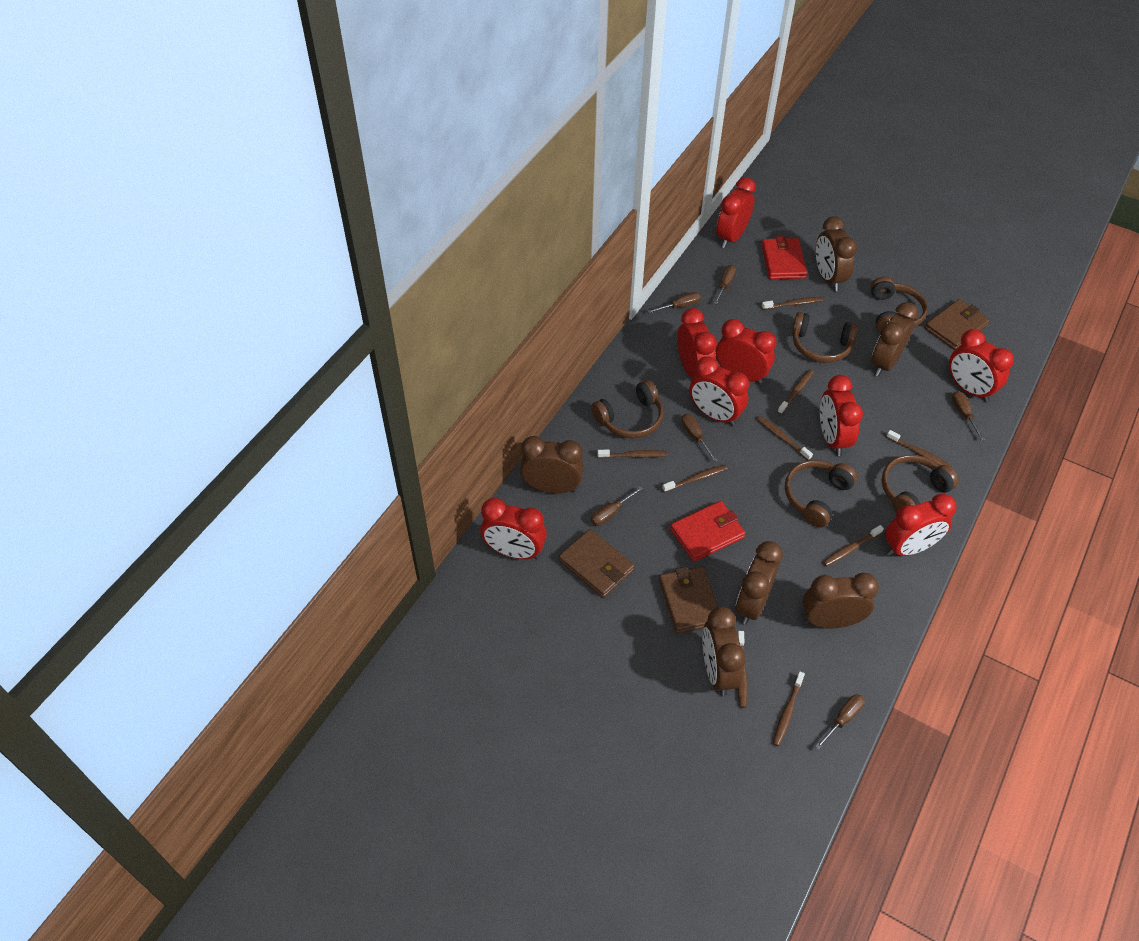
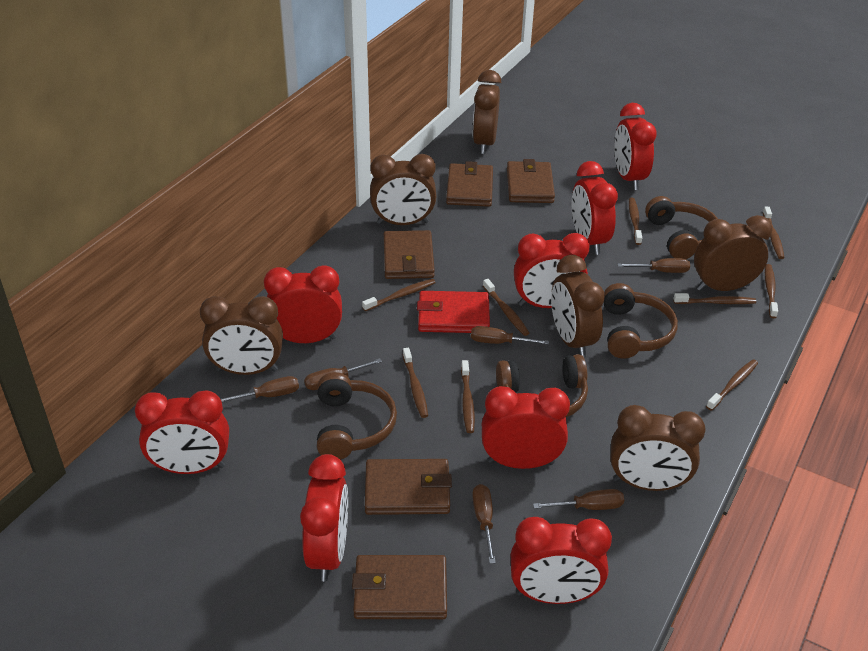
brown headphones: [592,380,664,439] [785,460,857,528] [792,312,858,363] [871,277,928,333] [881,455,959,513] = 5 -> [317,372,397,460] [496,354,588,417] [604,283,678,359] [645,196,718,259] = 4
brown wallet: [559,529,635,598] [659,566,718,633] [925,299,990,350] = 3 -> [352,555,447,619] [365,459,452,515] [384,230,435,279] [446,161,493,207] [507,159,555,203] = 5
red wallet: [670,501,745,562] [762,236,807,279] = 2 -> [417,291,490,333] = 1

